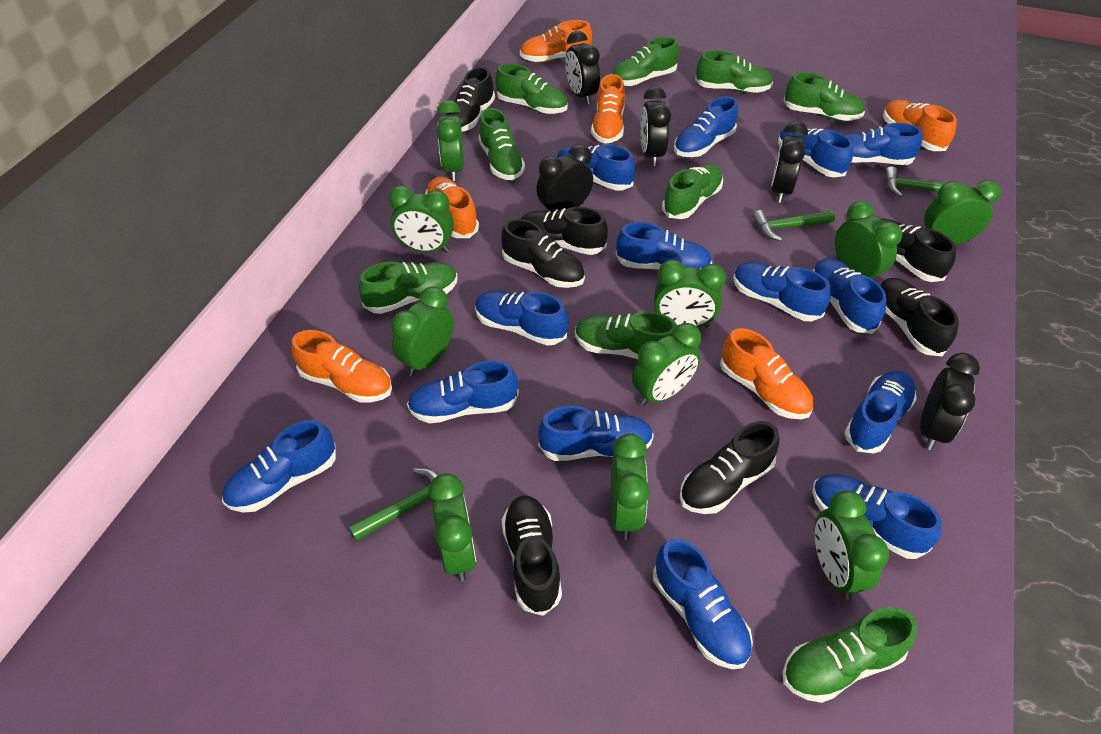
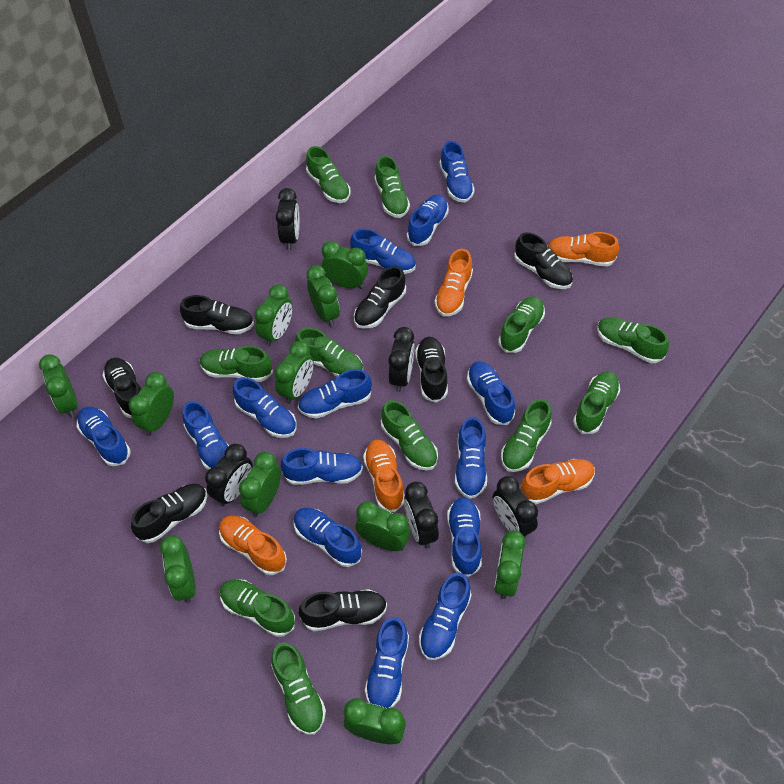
green clock: [388,186,454,253] [391,286,454,376] [428,473,476,581] [437,100,464,181] [611,433,650,540] [632,323,701,406] [654,260,726,327] [814,490,889,600] [835,201,902,280] [924,180,1001,244] = 10 -> [39,354,78,418] [129,372,174,436] [160,535,196,603] [239,452,281,517] [254,284,293,346] [274,341,314,404] [306,265,340,327] [322,241,368,289] [344,698,406,744] [355,501,410,551] [494,531,526,599] = 11
green hammer: [349,469,438,542] [752,210,835,241] [884,167,966,197] = 3 -> none = 0
green shoe: [359,262,458,314] [478,108,525,180] [495,63,568,114] [575,311,677,359] [612,37,679,86] [662,163,723,219] [695,50,773,93] [782,607,917,703] [783,72,865,121] = 9 -> [200,346,273,382] [220,579,295,637] [271,642,326,735] [295,328,363,377] [306,146,350,203] [374,156,410,218] [381,400,438,471] [498,296,545,353] [501,399,552,472] [573,371,620,434] [597,317,669,363] = 11
orange shoe: [291,330,392,403] [425,177,479,238] [520,20,592,62] [591,74,625,144] [720,328,814,419] [883,100,957,151] = 6 -> [219,515,287,575] [363,440,405,512] [435,249,473,317] [521,459,595,504] [547,232,619,267] = 5

